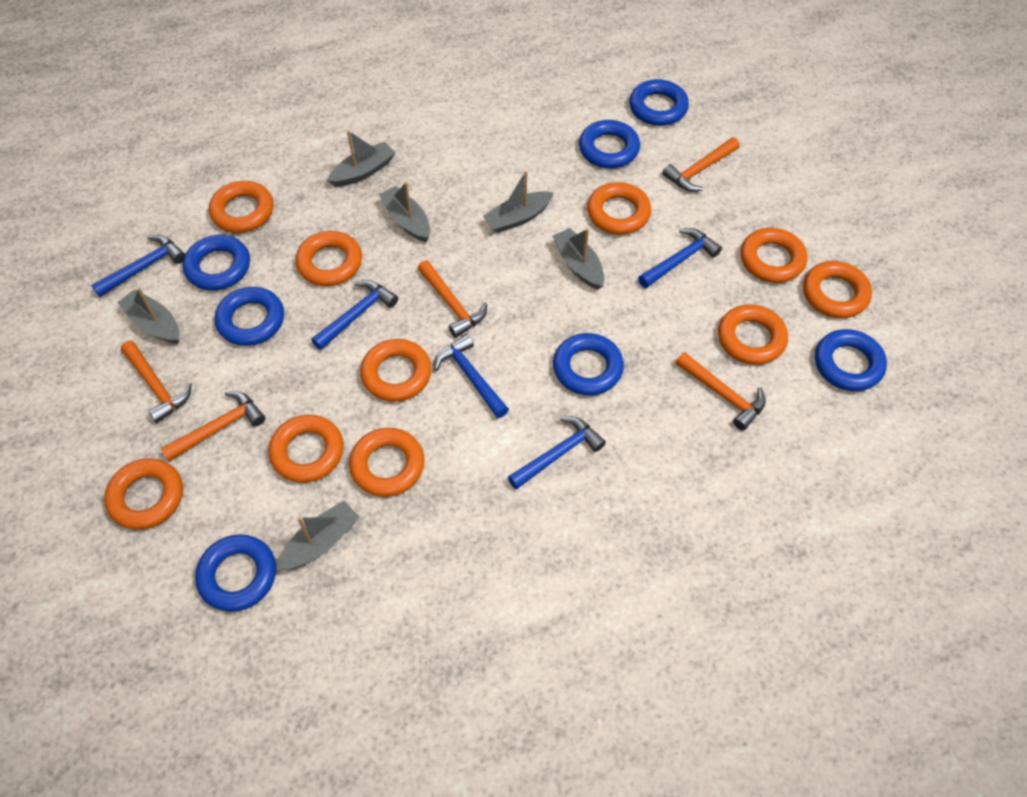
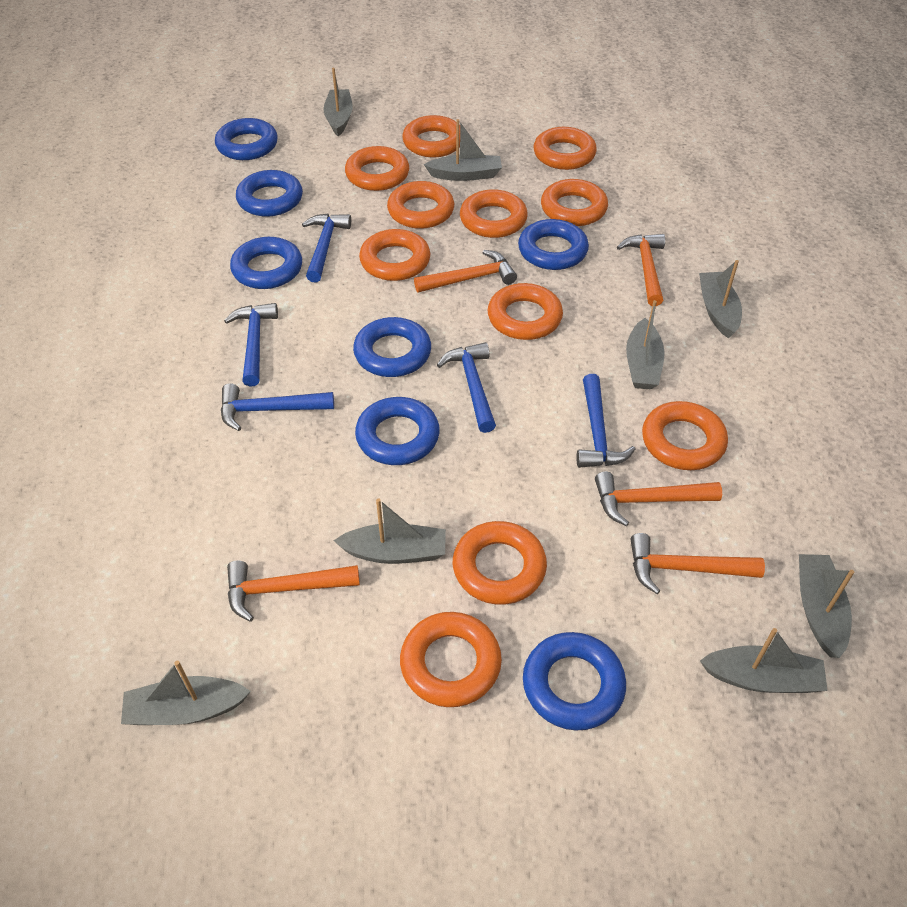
grey boat: [117,288,180,344] [277,501,359,570] [327,130,395,187] [379,182,430,242] [483,171,554,233] [552,228,604,290] = 6 -> [121,661,251,725] [323,68,353,136] [334,498,446,564] [424,119,502,181] [626,300,665,390] [699,260,742,339] [700,628,828,693] [799,554,854,658] = 8
orange ring: [104,458,183,530] [209,181,273,233] [269,415,344,483] [296,231,362,286] [349,428,425,497] [360,339,432,402] [587,182,651,235] [718,304,788,365] [741,228,807,283] [803,261,872,318] = 10 -> [345,146,409,191] [359,229,430,281] [387,181,454,229] [400,612,502,707] [402,115,460,157] [453,521,547,605] [460,189,528,238] [488,283,563,340] [534,127,597,170] [541,179,608,226] [642,401,728,470] = 11

